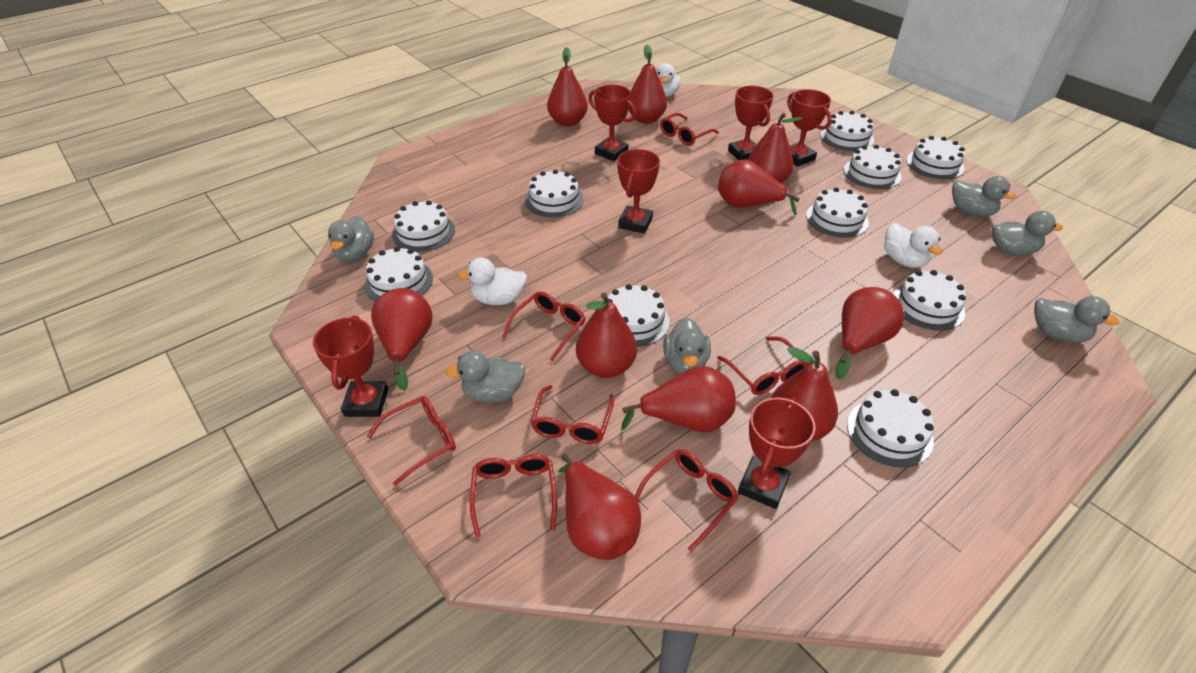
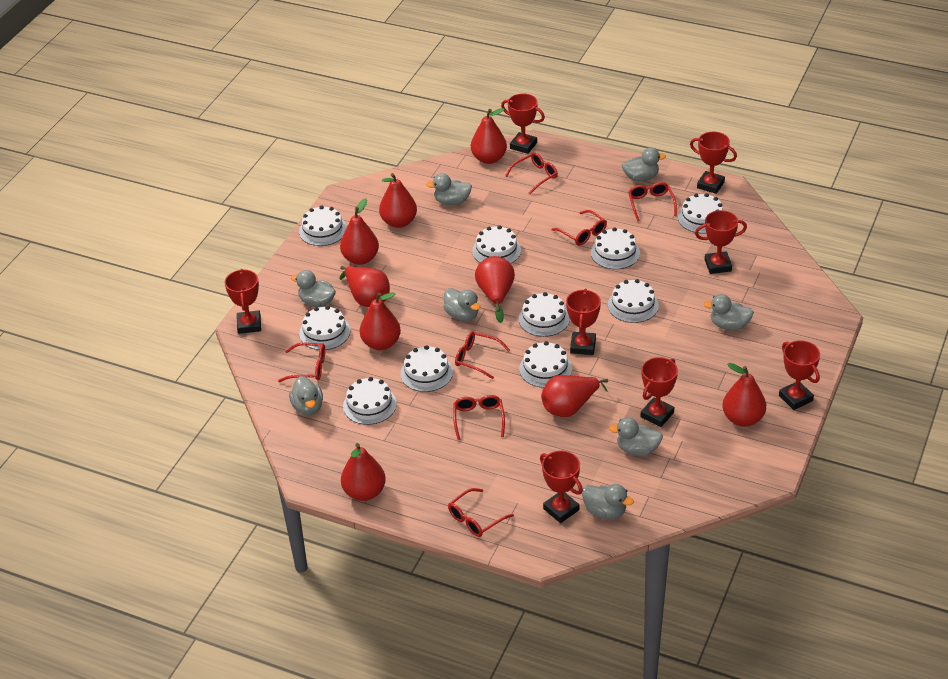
grey duck: [328,216,374,262] [445,351,526,403] [663,318,711,374] [952,176,1017,217] [992,211,1063,256] [1034,296,1120,343] = 6 -> [289,376,323,415] [291,270,336,307] [426,173,472,205] [443,288,480,321] [582,484,634,519] [609,417,663,456] [622,147,666,181] [704,294,754,330] = 8
red pear: [371,288,433,391] [547,47,588,127] [558,453,641,560] [576,293,637,378] [621,366,736,432] [628,45,667,124] [718,159,800,215] [748,113,802,184] [771,347,838,441] [836,287,904,380] = 10 -> [340,198,379,265] [340,266,390,307] [341,443,386,501] [360,292,401,350] [379,173,417,228] [471,108,507,164] [475,256,515,323] [541,375,608,417] [722,363,766,427] = 9
red trophy: [313,315,388,417] [588,85,637,161] [617,149,660,234] [728,86,773,160] [738,397,815,509] [787,89,832,167] = 6 -> [224,269,261,334] [501,93,545,154] [540,451,583,523] [566,289,601,355] [640,357,678,427] [690,132,737,194] [695,210,747,274] [779,340,820,410] = 8
white duck: [457,258,527,305] [656,63,680,97] [884,223,942,268] = 3 -> none = 0

